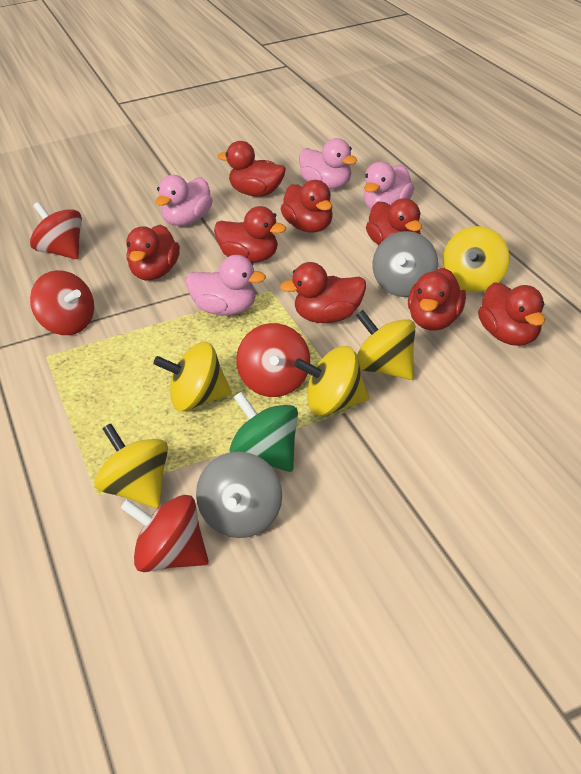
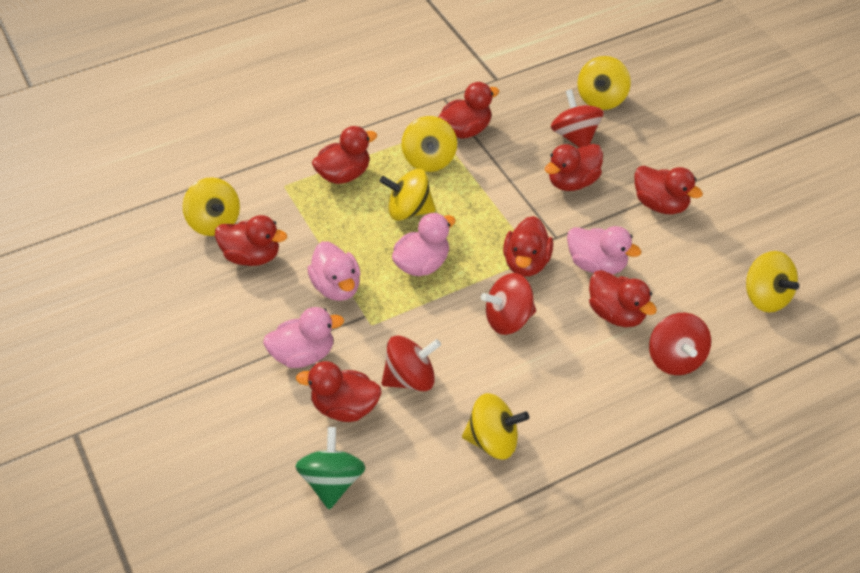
grey spinning top: [196,452,282,538] [372,231,438,297] = 2 -> none = 0
yellow spinning top: [94,424,168,508] [153,342,232,411] [294,346,369,416] [356,310,415,380] [443,226,510,292] = 5 -> [183,177,240,236] [380,169,436,221] [402,116,457,172] [462,393,529,460] [577,56,631,110] [746,251,799,313] = 6

